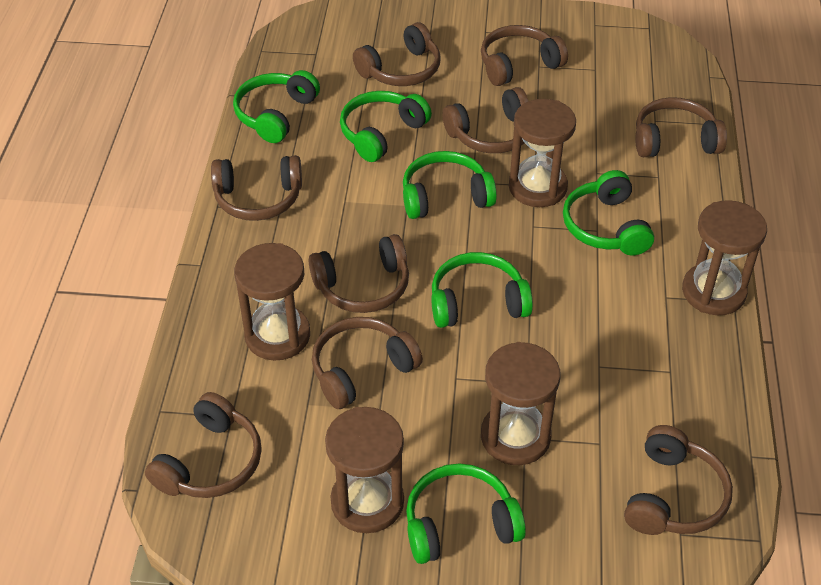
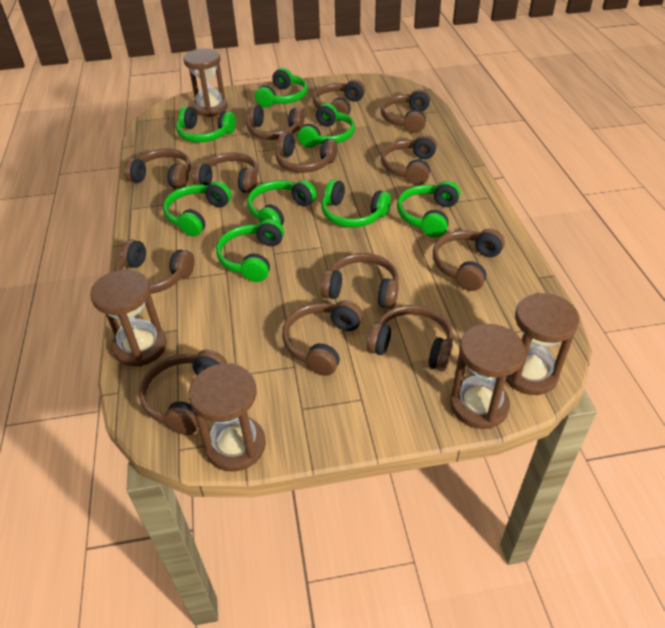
brown headphones: [145,392,262,498] [211,155,302,221] [309,234,409,313] [312,317,423,409] [353,22,440,86] [443,87,528,153] [481,25,568,86] [624,425,733,535] [635,97,727,157] = 9 -> [115,239,195,294] [124,148,191,189] [139,350,227,435] [193,152,258,193] [247,104,304,140] [276,133,338,173] [282,300,363,376] [313,79,365,121] [321,253,399,309] [367,305,453,372] [381,89,430,133] [381,135,437,185] [433,229,505,291] = 13
green headphones: [233,70,320,143] [340,91,432,162] [403,151,497,219] [406,463,526,564] [431,252,533,328] [563,170,654,256] = 6 -> [163,181,232,236] [176,106,236,142] [216,219,284,282] [247,180,317,225] [255,68,308,108] [298,103,355,148] [321,179,391,227] [397,181,460,237] = 8

